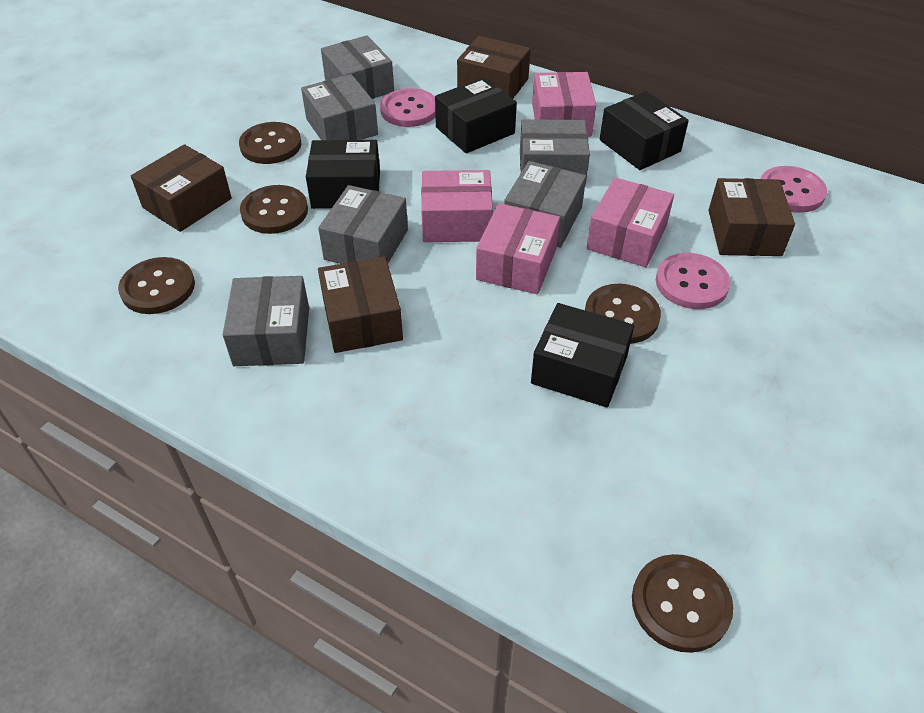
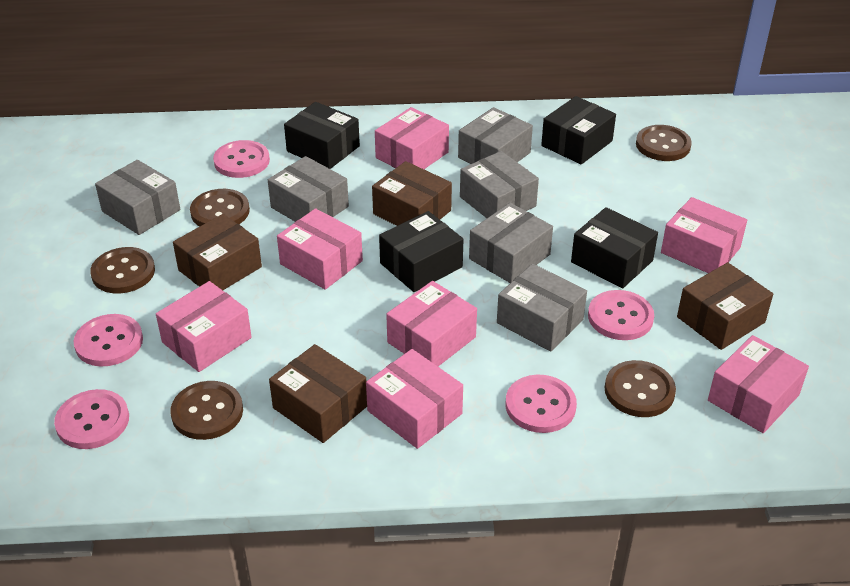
pink box: [421,170,493,242] [476,203,560,294] [532,72,596,137] [587,177,674,267] = 4 -> [156,281,252,372] [277,208,363,290] [366,349,463,449] [375,107,449,169] [386,281,477,366] [661,197,747,273] [708,335,809,433] = 7
pink button: [380,88,436,127] [656,253,730,309] [761,166,827,213] = 3 -> [54,389,129,449] [73,314,143,367] [213,140,270,178] [505,375,577,433] [588,290,654,340] = 5

